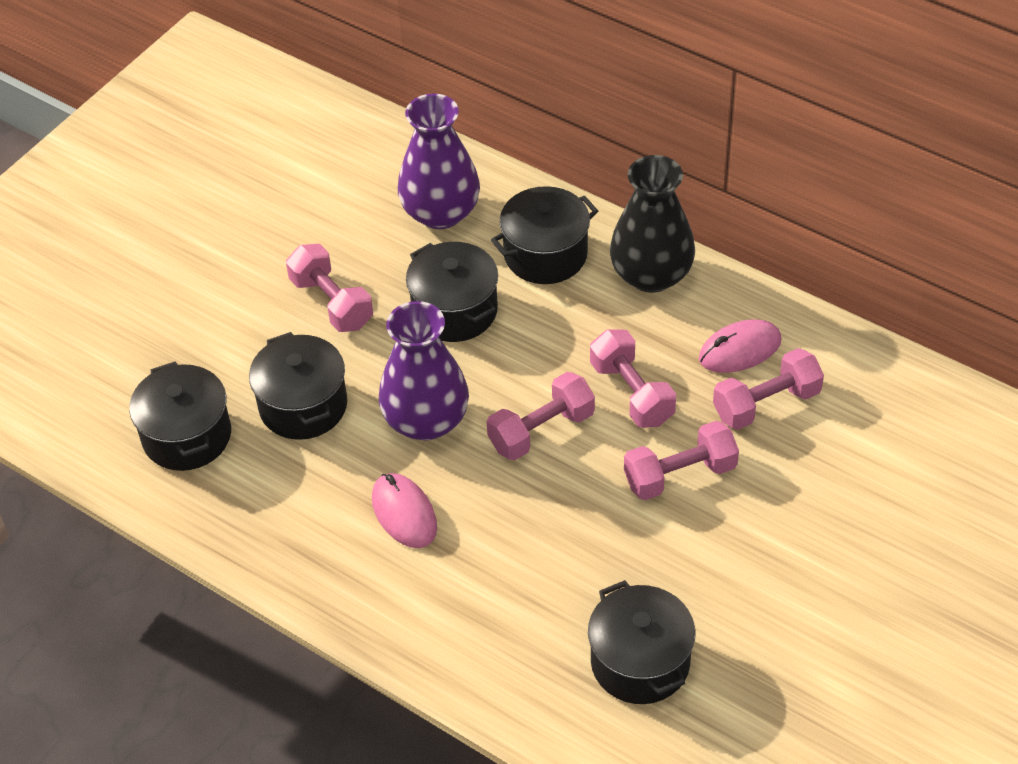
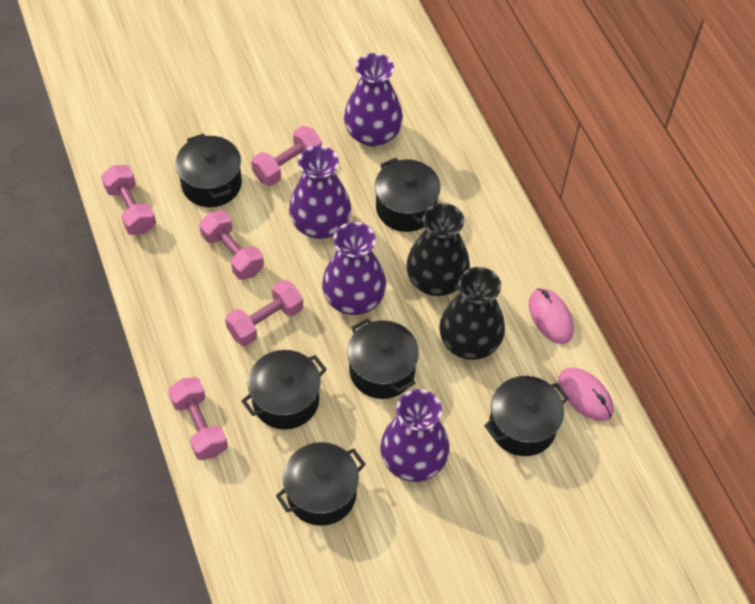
black pot: [129,361,231,471] [249,332,347,440] [406,242,498,342] [491,186,598,284] [588,580,695,704] = 5 -> [175,133,242,207] [242,350,327,430] [276,442,366,526] [347,318,419,399] [375,158,440,232] [484,376,569,456] = 6
black vase: [610,155,695,293] = 1 -> [406,203,470,296] [439,267,505,360] = 2
purple vase: [379,301,469,440] [398,93,480,229] = 2 -> [289,145,351,239] [322,222,386,315] [344,53,403,147] [380,389,450,482] = 4

